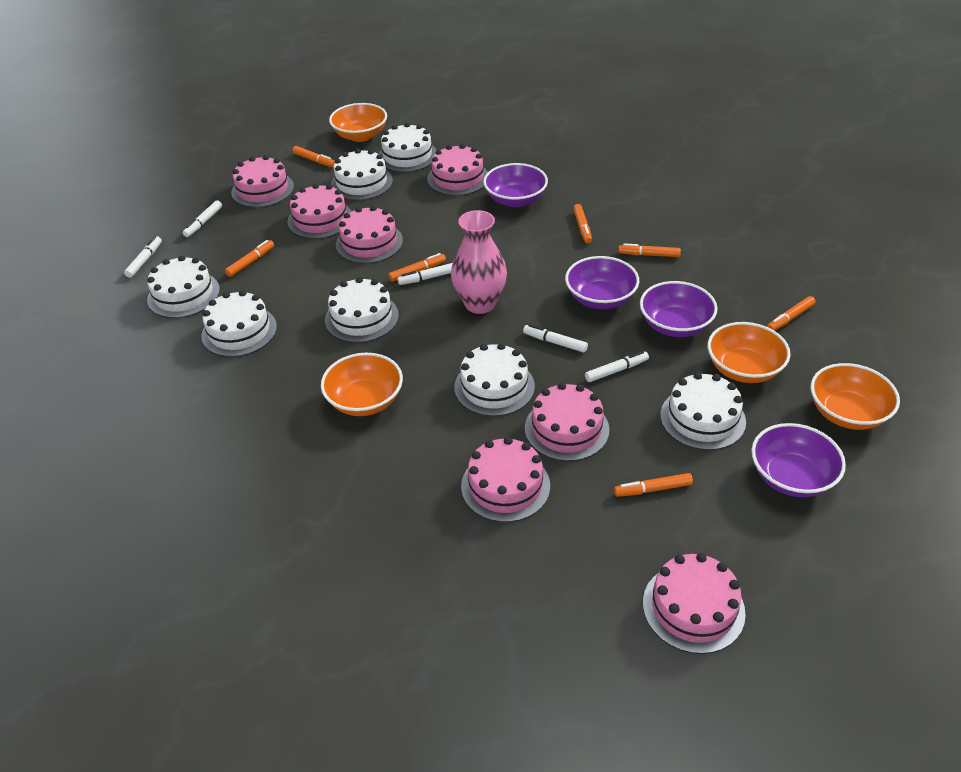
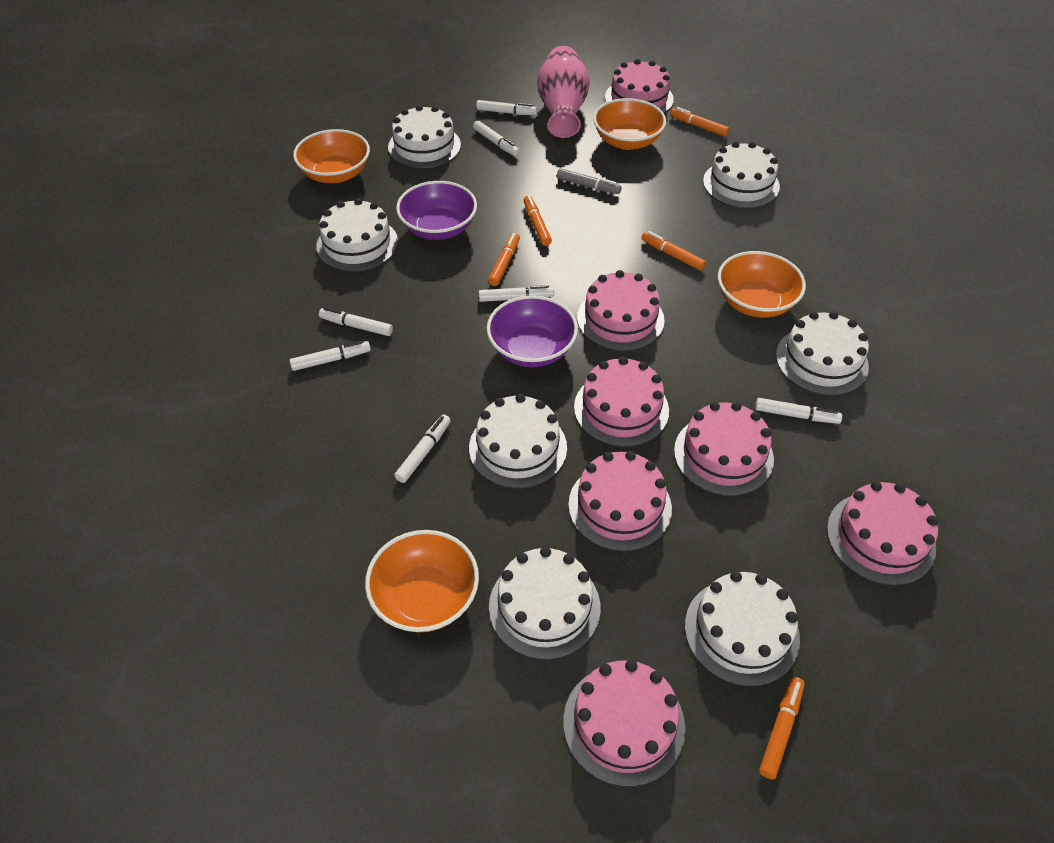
grey marker: none = 0 -> [557,168,622,194] = 1
orange marker: [225,240,274,277] [293,146,335,167] [389,253,446,282] [573,204,592,244] [614,473,693,497] [618,243,681,257] [767,296,816,331] = 7 -> [488,233,520,286] [523,196,552,246] [642,231,706,271] [670,107,729,136] [759,677,805,780] = 5
purple bowl: [483,163,548,207] [565,256,639,309] [640,281,717,337] [751,423,846,497] = 4 -> [396,181,477,240] [487,295,578,367] = 2
white marker: [124,236,162,278] [183,200,222,237] [397,263,452,285] [523,324,588,353] [585,351,649,382] = 5 -> [289,341,371,371] [319,307,393,336] [394,415,451,483] [473,121,520,156] [476,100,538,116] [479,285,554,302] [755,398,842,424] = 7

